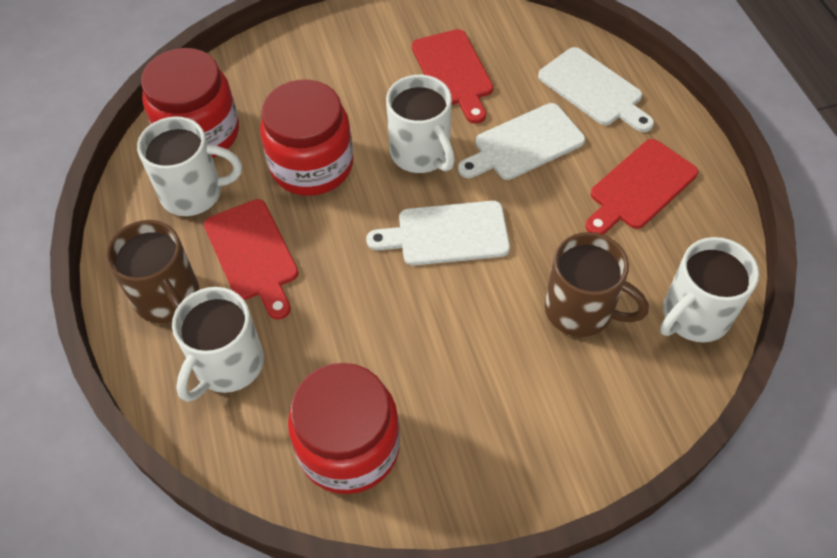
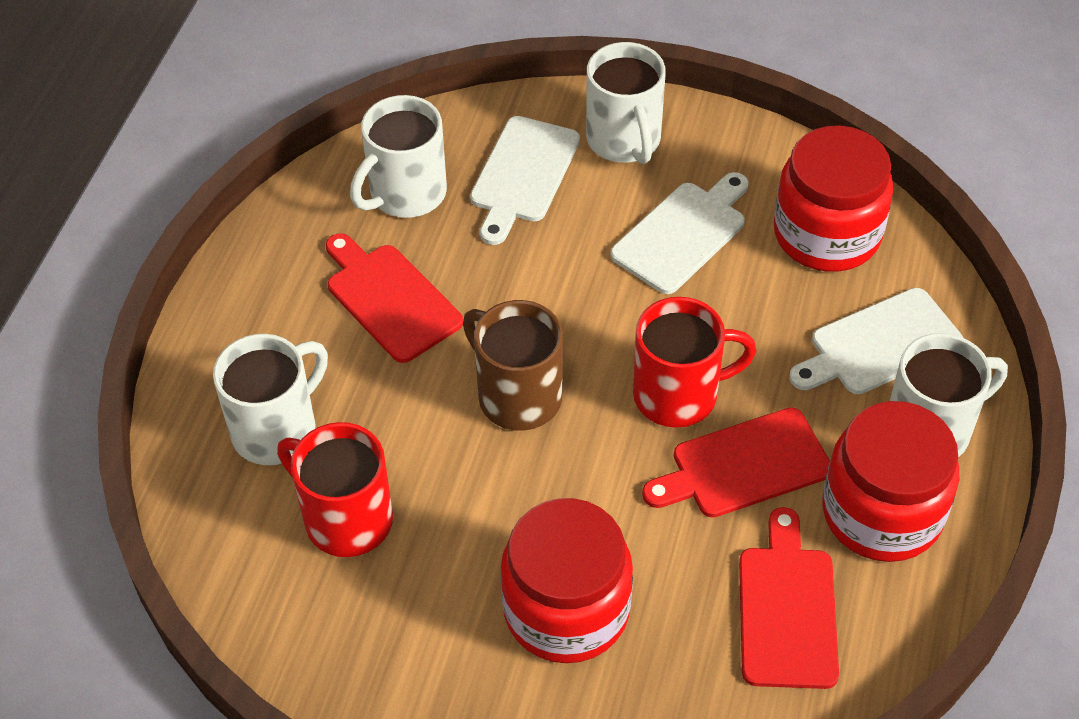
brown mug: [106,220,199,323] [545,232,649,337] = 2 -> [463,300,563,431] = 1
red mug: none = 0 -> [277,422,393,557] [633,297,756,428] = 2

